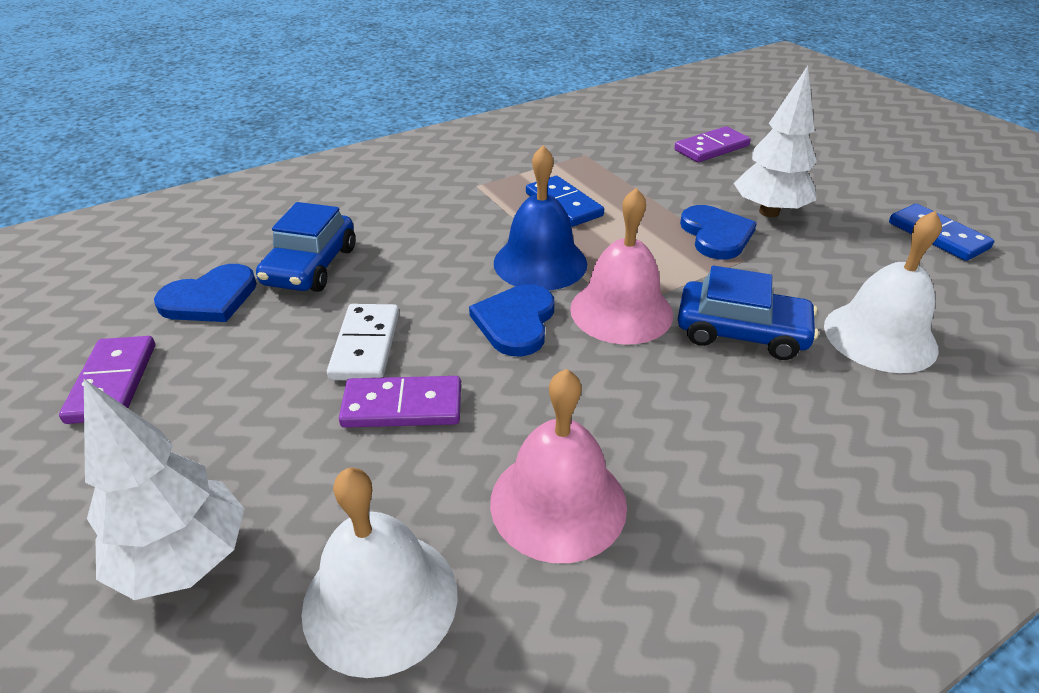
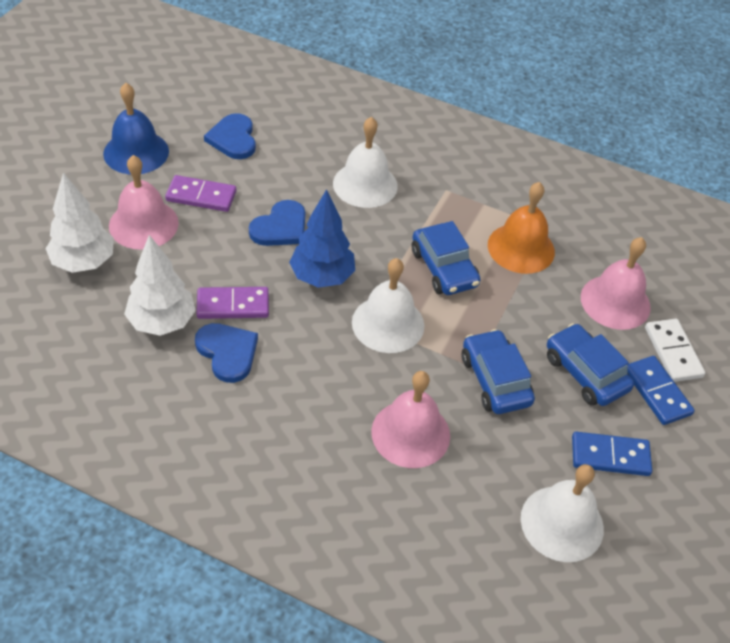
blue car: [256,202,355,292] [678,266,819,360] = 2 -> [412,221,481,295] [462,329,535,414] [547,323,634,406] = 3
blue tree: none = 0 -> [289,189,355,288] = 1
orange bell: none = 0 -> [488,182,555,274] = 1
pink bell: [490,369,627,563] [570,188,673,345] = 2 -> [109,155,179,250] [371,371,450,468] [581,237,651,330] = 3
purple domino: [59,336,155,424] [339,376,461,428] [674,126,751,162] = 3 -> [165,175,236,212] [196,287,269,319] = 2
white bell: [302,468,458,678] [824,211,942,373] = 2 -> [333,117,398,208] [352,258,425,353] [521,464,604,562] = 3

